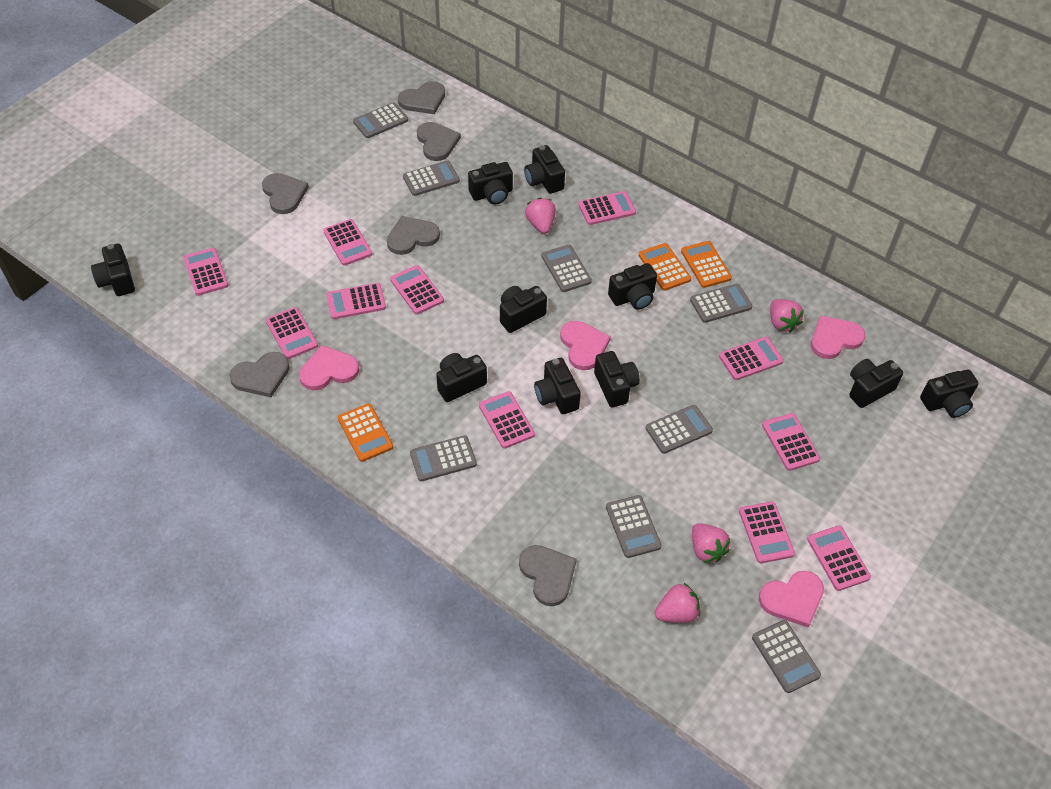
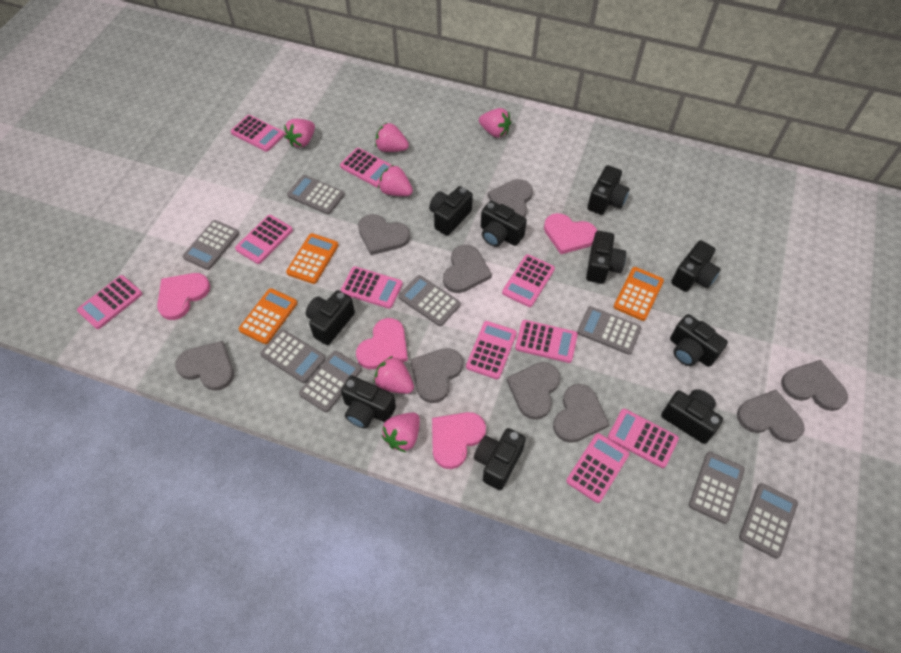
grey heart: [229,352,290,397] [262,173,309,214] [387,216,440,255] [398,81,445,114] [417,122,461,161] [519,545,577,606] = 6 -> [175,341,234,391] [358,214,410,255] [411,348,463,403] [443,244,492,293] [488,179,533,217] [507,362,560,420] [553,384,609,443] [737,390,805,443] [781,360,848,411] = 9
pink calculator: [183,248,229,296] [266,307,318,359] [323,219,372,266] [326,283,386,319] [390,265,444,314] [479,391,535,449] [578,191,636,225] [719,337,784,380] [739,501,795,563] [762,413,820,471] [807,525,871,591] = 11 -> [77,275,142,329] [231,115,285,152] [235,215,293,264] [340,148,391,188] [341,266,403,309] [466,321,517,379] [502,254,555,307] [515,320,578,363] [566,433,629,503] [608,409,679,468] = 10
pink strawberry: [525,198,556,234] [655,583,700,623] [692,523,730,563] [770,299,804,333] = 4 -> [284,119,315,147] [374,356,414,394] [375,122,409,152] [378,165,413,196] [382,412,420,452] [479,108,511,138] = 6

